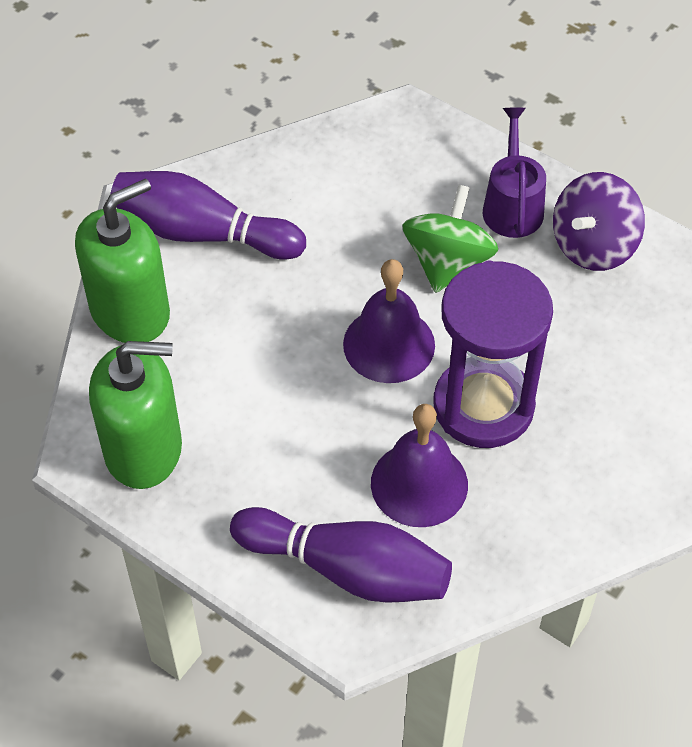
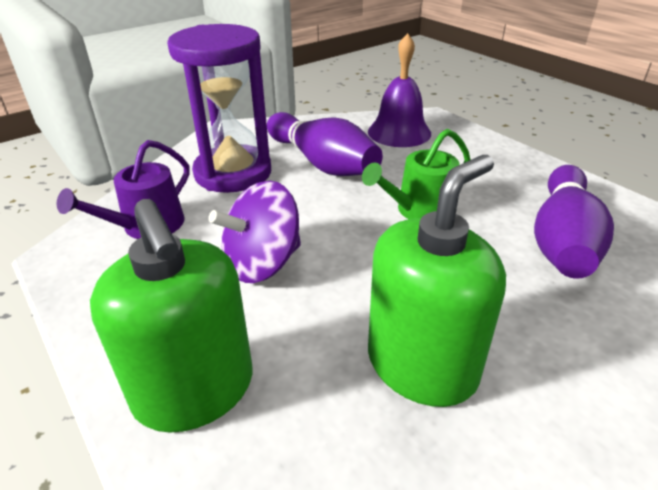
green spinning top: [402,185,498,293] = 1 -> none = 0
green watering can: none = 0 -> [362,129,471,219] = 1
purple bell: [343,259,435,383] [371,404,468,527] = 2 -> [368,33,431,147] = 1

